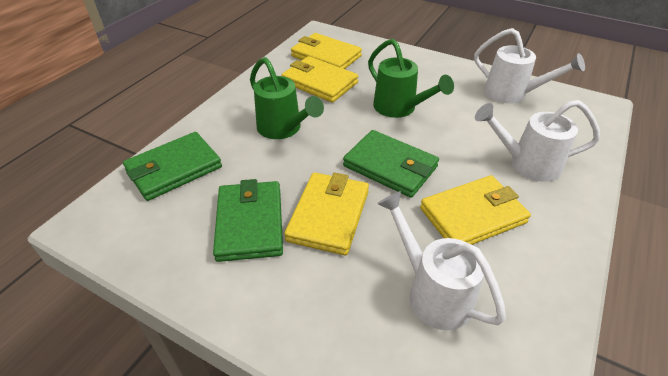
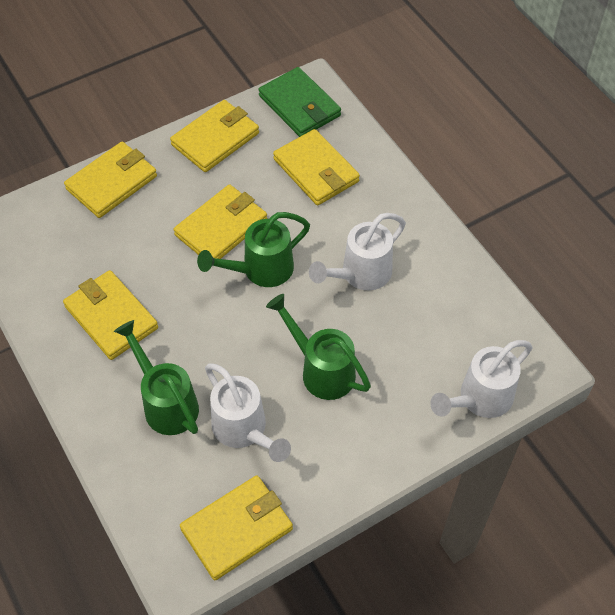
green wallet: [123,132,222,201] [213,179,283,262] [343,130,439,198] = 3 -> [258,67,341,137] = 1
green watering can: [250,57,324,139] [368,39,454,118] = 2 -> [114,320,199,435] [197,212,310,287] [266,294,371,400] = 3
yellow wallet: [281,56,358,103] [284,172,369,255] [291,33,362,69] [420,175,531,245] = 4 -> [63,270,158,360] [64,142,157,218] [170,100,259,172] [174,184,267,259] [180,475,293,580] [273,129,360,206] = 6

